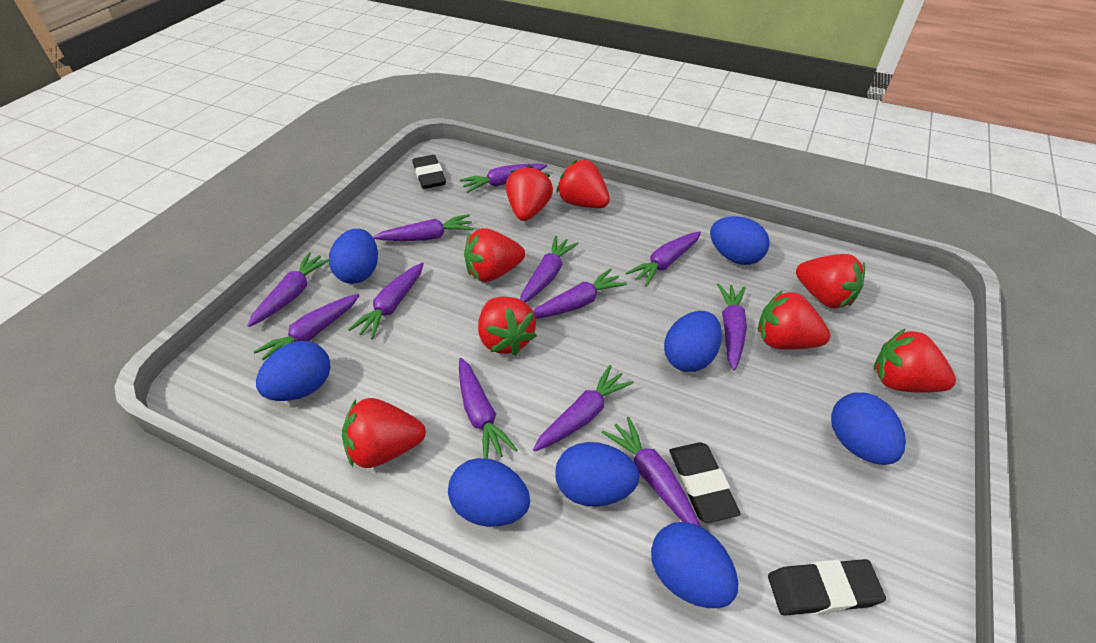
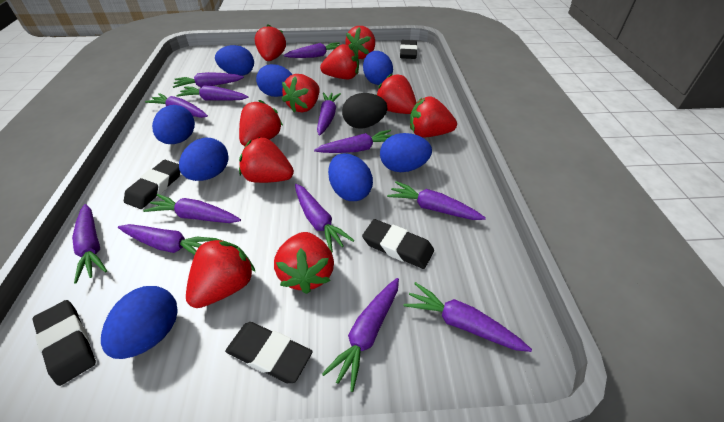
black egg: none = 0 -> [342,93,387,129] = 1
black eraser: [413,155,446,189] [669,442,741,523] [768,559,886,616] = 3 -> [32,300,96,386] [124,160,180,209] [225,322,313,383] [362,219,434,269] [400,40,417,59] = 5
purple carrot: [247,252,329,327] [253,294,360,360] [348,263,424,339] [373,214,474,241] [459,358,517,459] [460,164,547,193] [520,236,579,303] [533,268,627,319] [533,365,634,452] [602,417,701,527] [626,231,701,287] [717,283,747,370] = 12 -> [72,204,107,284] [118,224,218,255] [143,194,241,223] [145,93,208,118] [173,72,244,88] [176,85,248,101] [284,42,340,58] [295,184,354,252] [314,130,392,153] [317,92,341,136] [322,278,399,392] [387,181,486,220] [403,282,532,352] = 13
red strawberry: [342,398,426,468] [464,228,525,282] [478,296,537,355] [506,165,553,221] [556,160,610,208] [758,290,831,350] [796,254,865,308] [874,328,956,393] = 8 -> [186,238,255,308] [239,100,283,146] [239,137,294,183] [255,24,286,61] [274,232,334,294] [282,74,320,113] [320,44,359,79] [345,26,375,59] [377,74,417,114] [410,96,457,138] = 10

